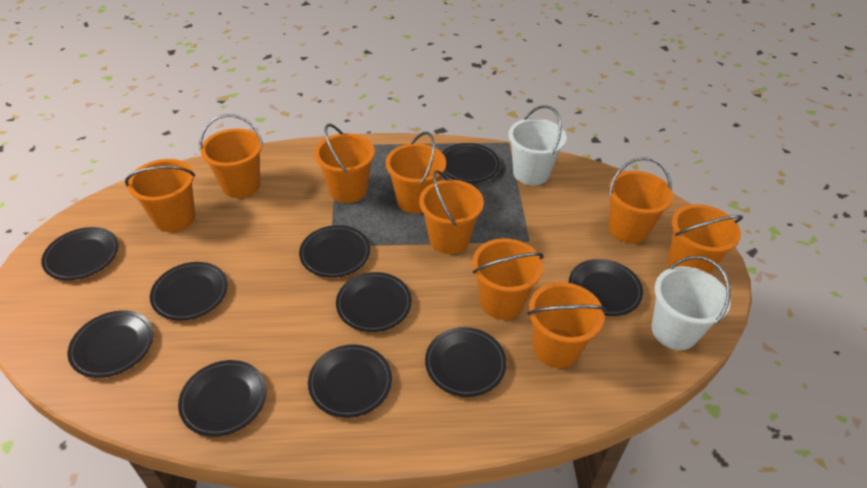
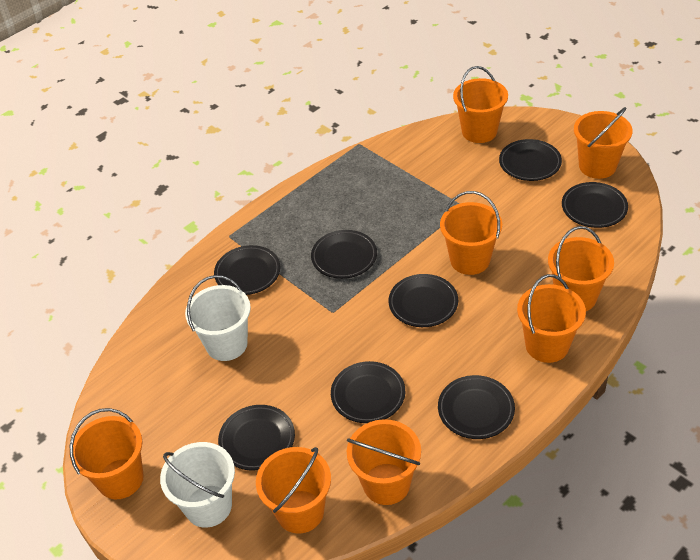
black plate: [41,227,119,280] [68,310,154,378] [150,262,228,321] [178,360,267,437] [299,225,370,278] [308,345,392,418] [336,272,412,332] [425,327,507,397] [442,143,500,183] [569,259,643,316] = 10 -> [214,245,280,295] [218,405,295,470] [311,230,377,279] [331,361,405,423] [389,274,458,327] [438,375,515,439] [499,139,562,181] [562,182,628,228] = 8
orange bucket: [125,159,195,232] [199,114,263,198] [314,124,375,203] [386,132,446,214] [419,170,484,254] [472,238,544,320] [527,282,607,368] [608,157,673,244] [668,204,743,274] = 9 -> [69,408,144,499] [256,447,331,534] [347,419,421,505] [440,191,502,275] [453,66,508,143] [517,274,586,363] [548,226,614,311] [574,107,633,179] = 8

